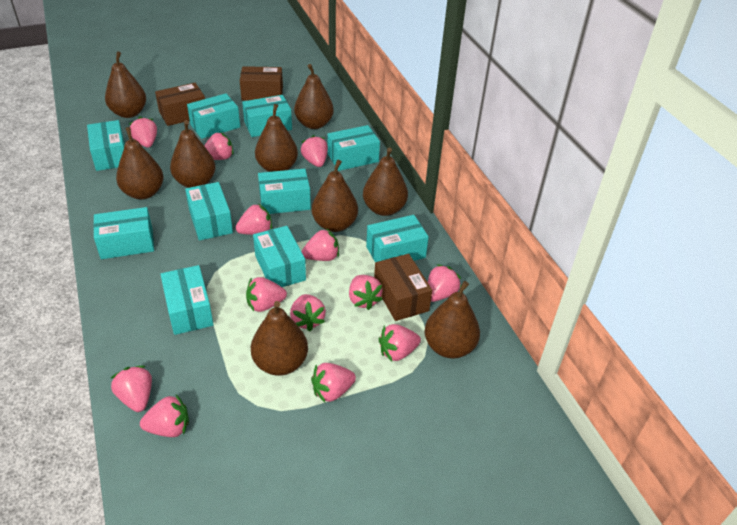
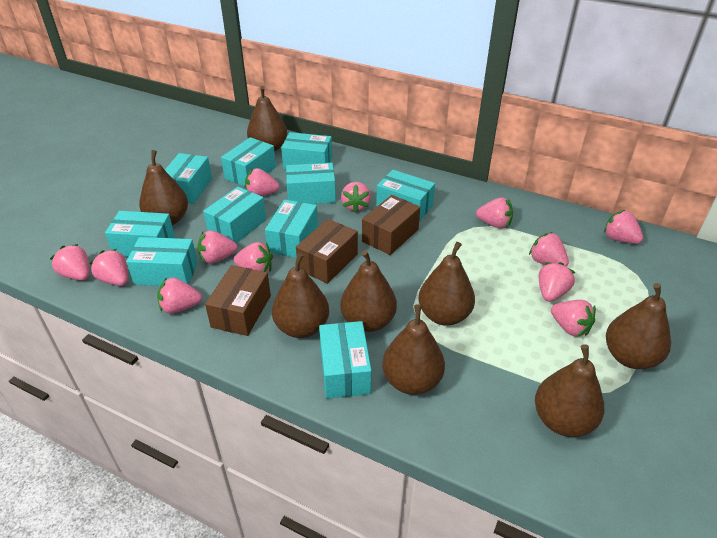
brown pear: [105,51,146,118] [116,127,163,199] [170,120,216,188] [251,301,308,376] [255,104,298,172] [294,64,334,129] [312,160,358,232] [363,147,408,216] [425,281,480,359] = 9 -> [139,150,188,225] [247,86,287,152] [272,253,329,338] [340,250,397,332] [382,304,445,395] [418,242,475,326] [535,344,604,437] [606,283,671,369] = 8
pink strawberry: [111,366,152,412] [129,117,157,148] [140,395,189,437] [204,132,233,160] [235,203,272,235] [246,277,287,312] [290,294,326,331] [301,135,328,167] [302,228,339,261] [311,363,356,402] [349,275,383,310] [379,324,421,361] [428,264,461,302] = 13 -> [50,244,89,280] [89,249,128,286] [157,277,202,314] [198,230,238,264] [234,242,273,272] [245,168,280,196] [341,182,371,213] [476,197,513,229] [529,232,569,266] [539,262,576,302] [551,300,596,337] [604,210,643,244] = 12

